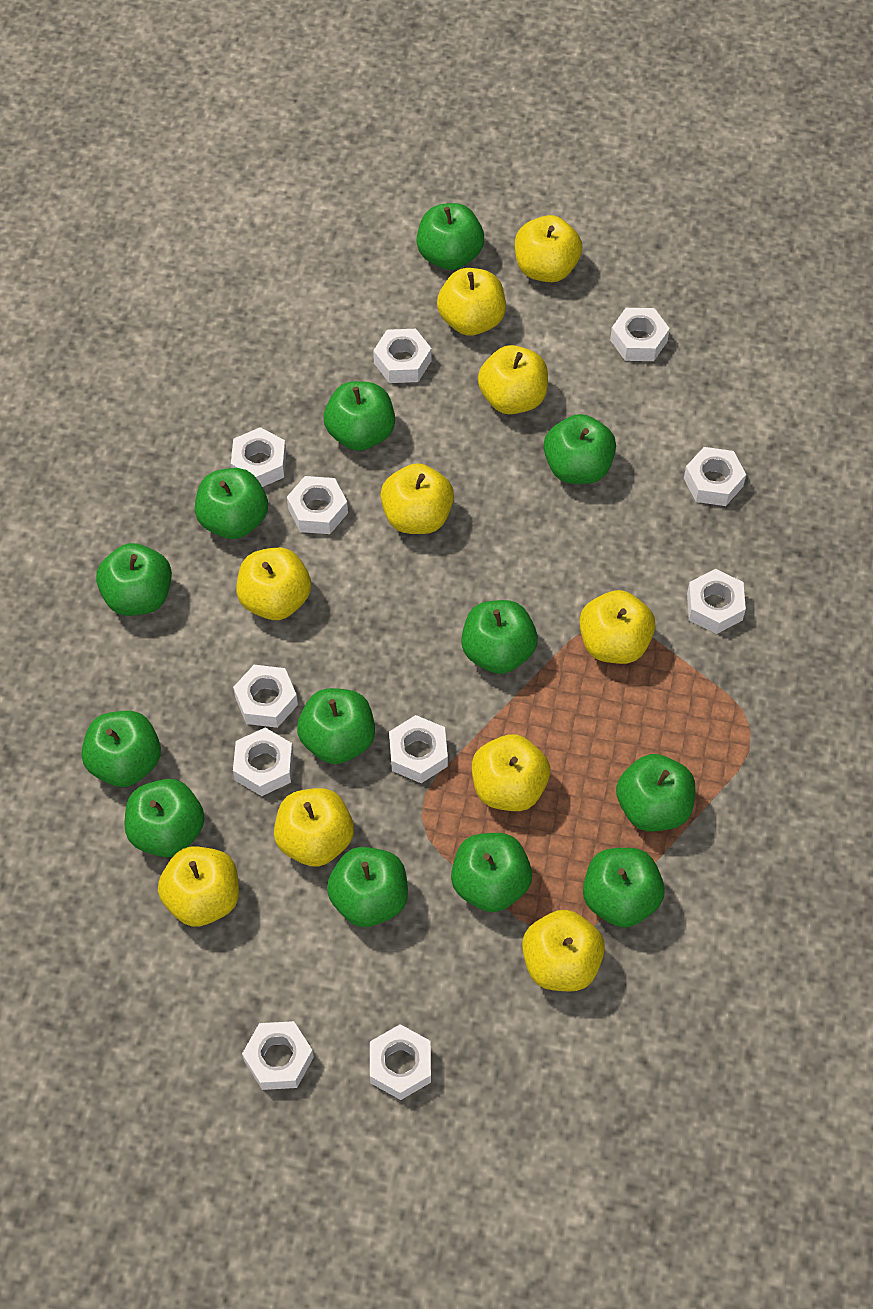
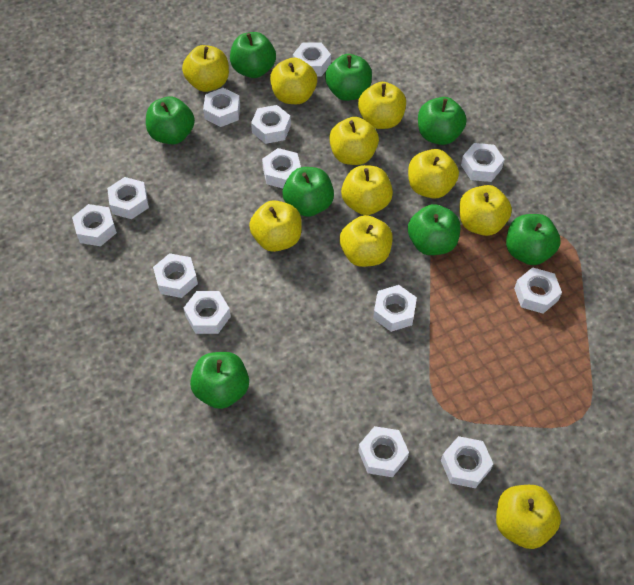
green apple: [81,711,161,787] [96,543,172,616] [125,779,205,857] [195,468,268,539] [297,688,375,764] [324,381,395,451] [327,847,408,927] [416,203,484,270] [451,833,532,912] [461,600,538,674] [544,414,616,484] [583,848,665,928] [616,754,695,831] = 13 -> [146,96,195,145] [190,352,249,409] [230,32,276,78] [283,167,334,217] [325,54,372,101] [408,204,460,255] [418,97,467,145] [506,214,560,265] = 8
white nut: [231,427,286,487] [233,665,298,728] [233,728,293,796] [242,1021,314,1090] [287,476,348,534] [370,1024,431,1100] [373,329,432,383] [389,715,448,783] [610,308,670,361] [684,447,746,506] [687,569,746,634] = 11 -> [72,204,117,246] [107,177,149,219] [153,253,198,298] [184,291,231,334] [203,88,240,127] [251,105,291,144] [262,148,301,188] [293,42,331,76] [358,426,409,477] [373,285,417,332] [441,436,493,488] [461,143,505,182] [514,267,562,314] = 13

